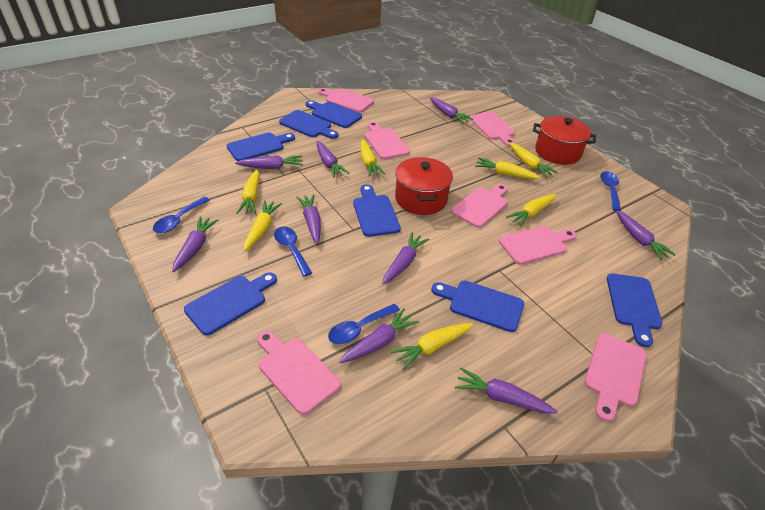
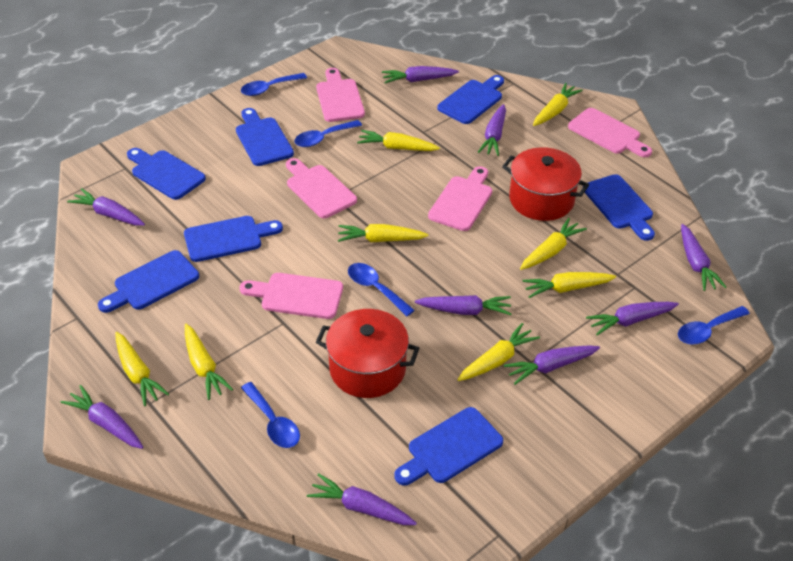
blue spoon: [153,197,210,233] [274,226,312,277] [328,304,400,344] [600,171,621,211] = 4 -> [241,73,307,96] [241,382,300,448] [294,120,362,147] [348,263,415,316] [678,306,750,345] = 5
pink cutting board: [257,331,341,415] [318,88,374,112] [365,122,410,159] [451,184,508,228] [470,112,516,147] [499,226,576,265] [585,333,647,422] = 7 -> [240,273,343,319] [286,158,357,218] [316,68,365,122] [428,166,492,231] [568,108,652,157] = 5
yellow carrot: [237,170,260,214] [244,200,282,251] [360,139,385,177] [390,323,474,370] [475,157,541,179] [506,194,557,227] [509,143,558,177] = 7 -> [115,332,169,406] [185,324,233,400] [338,224,428,242] [357,130,440,151] [457,323,540,381] [520,218,587,270] [522,272,616,298] [533,83,583,126] = 8

